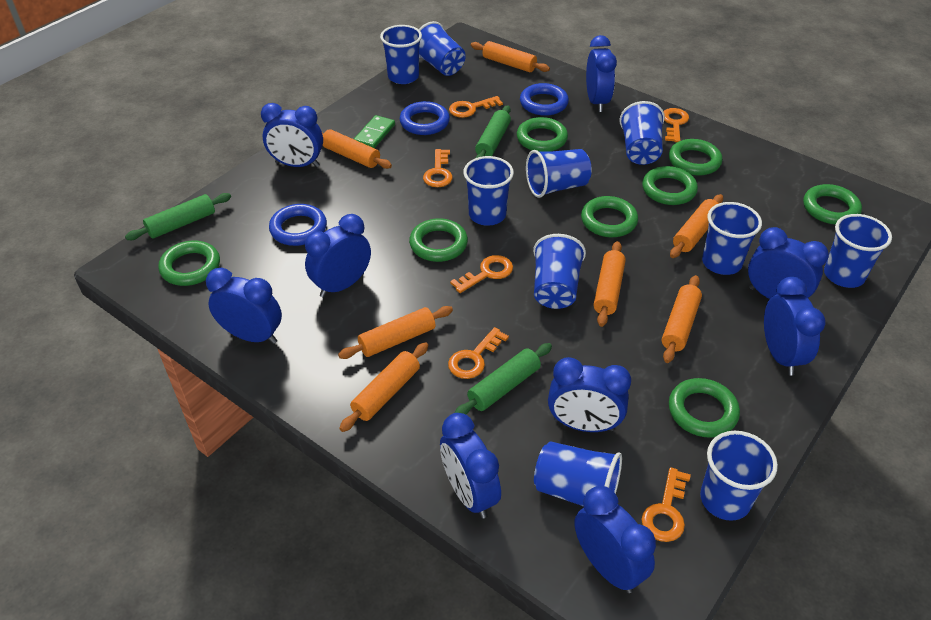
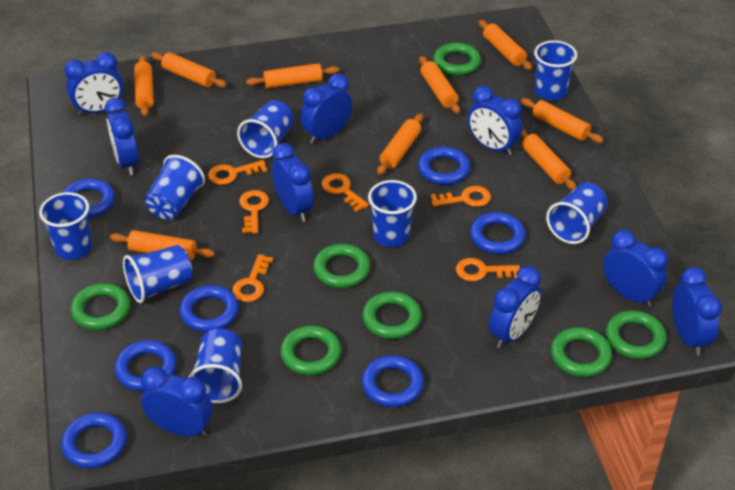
blue cup: [380,25,422,84] [419,21,466,76] [463,156,514,226] [526,149,592,198] [533,234,586,309] [534,441,622,507] [619,101,665,165] [700,431,778,521] [702,202,762,275] [824,214,892,288] = 10 -> [39,192,92,260] [123,245,192,303] [144,155,205,220] [188,329,242,403] [237,100,294,158] [368,180,417,247] [534,40,577,100] [546,182,608,244] = 8
blue ring: [269,204,327,246] [400,101,450,135] [520,83,569,116] = 3 -> [61,412,127,468] [62,178,115,219] [115,340,176,391] [180,285,239,332] [362,355,424,407] [418,147,470,185] [470,212,526,254] = 7
green domino: [354,115,395,148] = 1 -> none = 0
green ring: [158,241,220,286] [409,218,468,262] [517,117,568,152] [581,196,638,237] [642,166,698,205] [669,139,722,176] [669,378,740,438] [803,184,862,225] = 8 -> [71,283,130,330] [280,326,341,375] [313,244,370,288] [362,292,422,339] [433,43,481,75] [551,327,612,377] [606,310,666,359] = 7
green rolling pin: [125,193,231,240] [454,343,552,415] [475,105,511,158] = 3 -> none = 0
orange rolling pin: [322,129,392,169] [338,306,453,359] [339,342,428,432] [471,41,550,72] [594,241,626,327] [662,275,702,363] [670,194,723,258] = 7 -> [110,230,215,261] [134,56,154,116] [151,52,227,88] [246,63,339,89] [377,113,423,175] [419,56,460,114] [479,20,532,70] [521,98,604,143] [521,129,576,190] = 9

